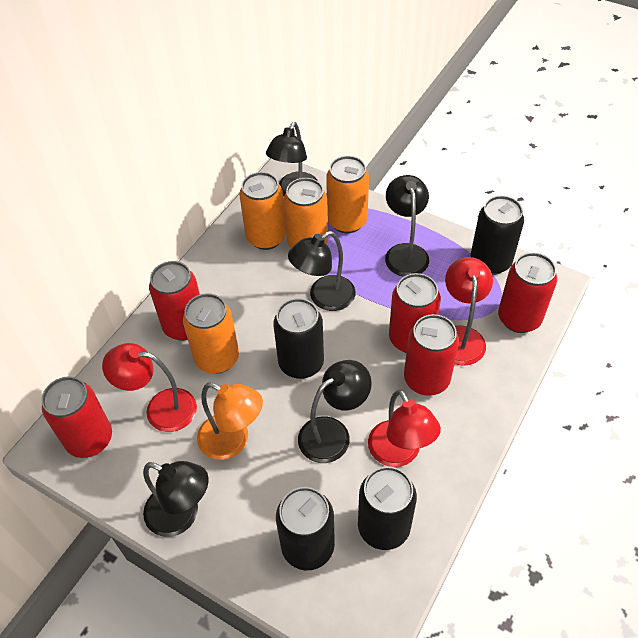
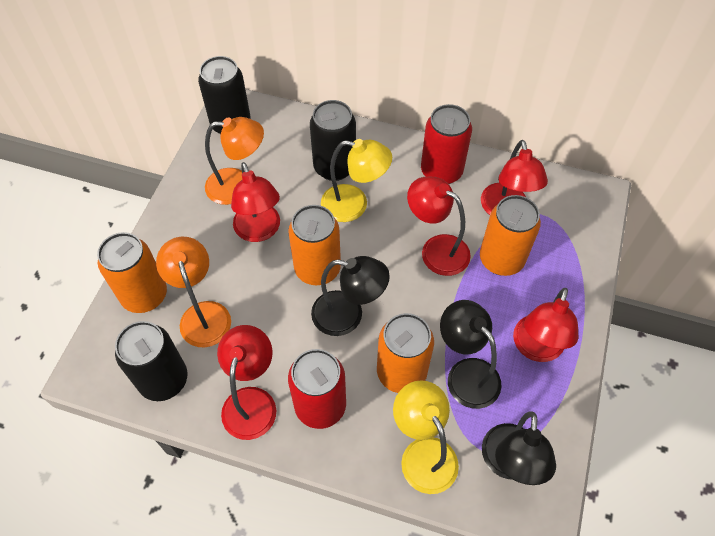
black can: [274,298,324,379] [276,487,335,570] [358,466,417,550] [470,196,524,275] = 4 -> [115,321,187,401] [198,56,251,134] [310,100,356,181] = 3
black lamp: [143,461,209,537] [266,122,318,196] [288,231,355,311] [298,360,372,463] [385,175,429,277] = 5 -> [311,256,390,336] [440,300,502,409] [482,411,556,485] = 3
orange lamp: [197,383,263,460] = 1 -> [156,237,231,347] [205,117,264,205] = 2
red can: [41,376,112,458] [149,261,200,341] [389,273,441,353] [404,314,459,396] [498,252,557,333] = 5 -> [288,349,346,429] [421,104,472,184] = 2
red lamp: [102,343,197,432] [368,389,441,467] [445,257,493,366] = 3 -> [217,325,276,440] [231,162,280,242] [407,177,471,276] [481,140,548,215] [513,288,579,362] = 5
yellow lamp: none = 0 -> [321,139,392,222] [393,380,459,494] = 2

